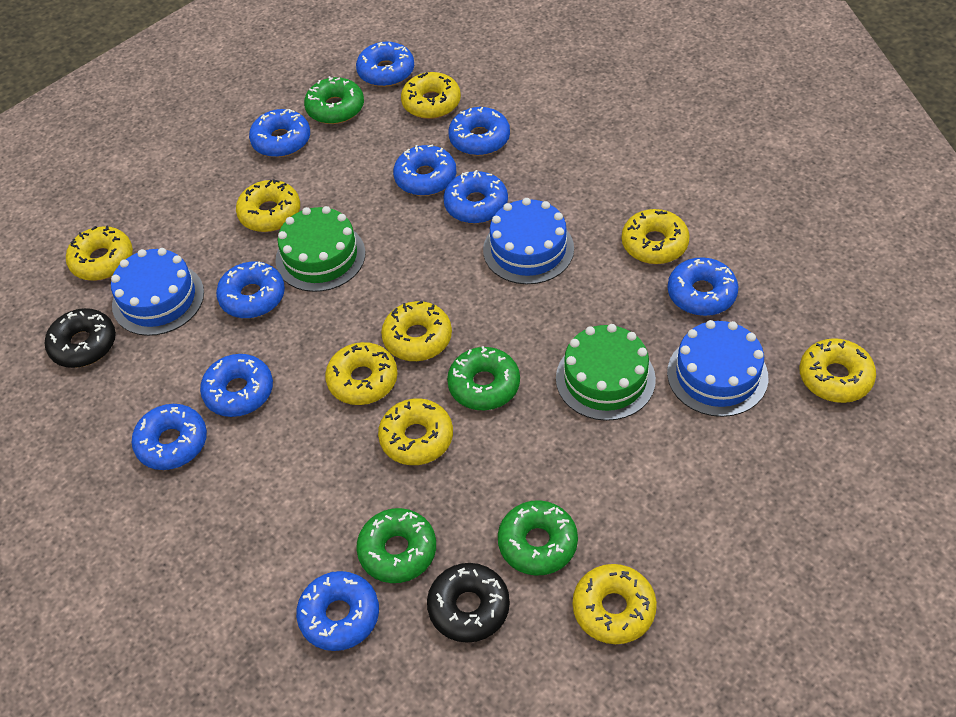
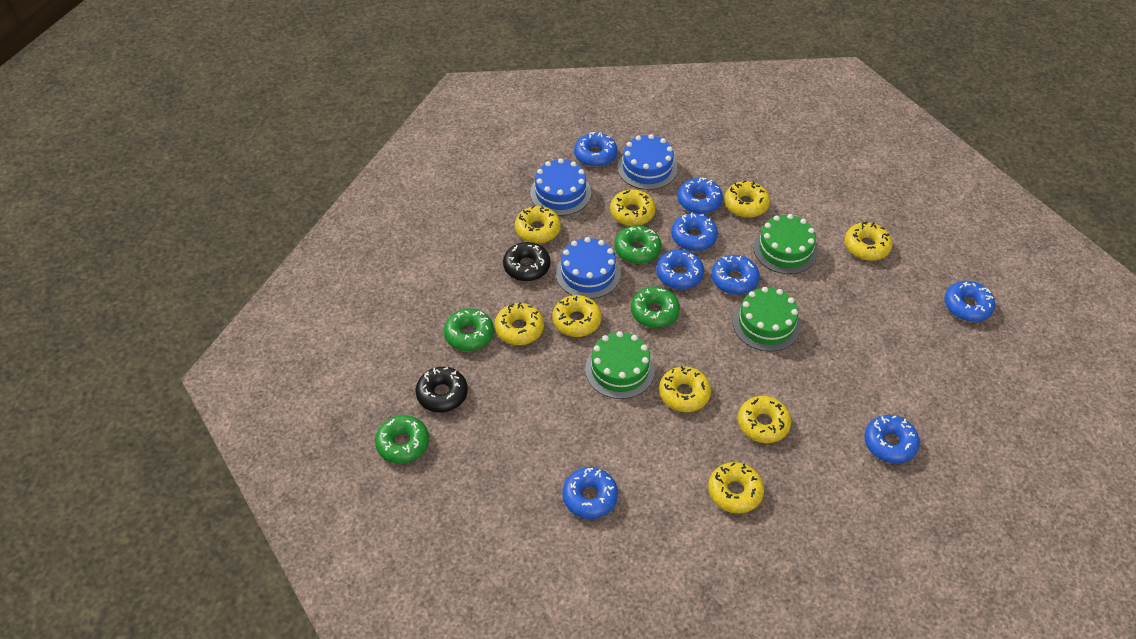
blue donut: [132,404,207,470] [200,354,273,417] [216,261,285,318] [249,109,310,157] [296,571,379,651] [356,42,414,87] [393,144,456,196] [443,170,508,224] [448,107,510,156] [668,257,738,316] = 10 -> [562,467,618,519] [574,132,618,167] [656,250,704,289] [671,212,718,251] [678,177,723,214] [711,255,760,295] [864,415,920,464] [944,281,995,322] = 8
green cake: [275,206,366,292] [556,324,656,421] = 2 -> [585,331,655,399] [733,287,801,352] [753,214,818,274] = 3

